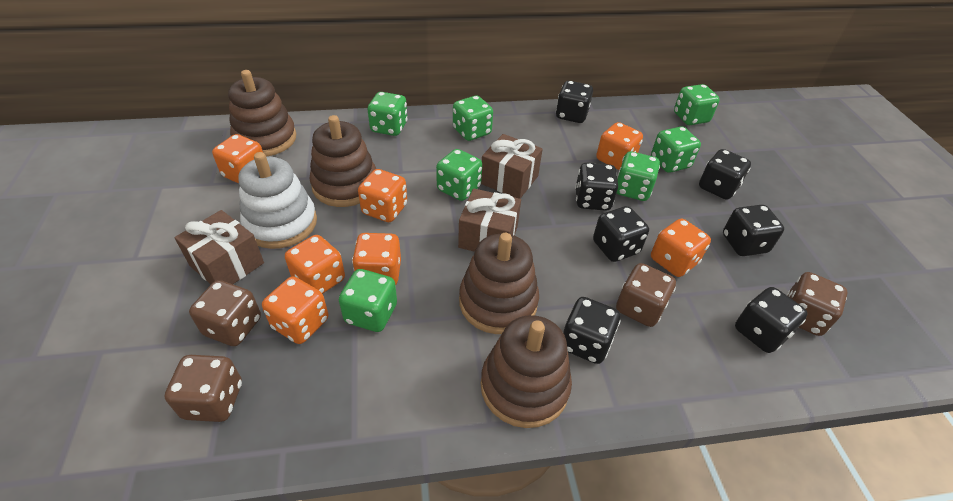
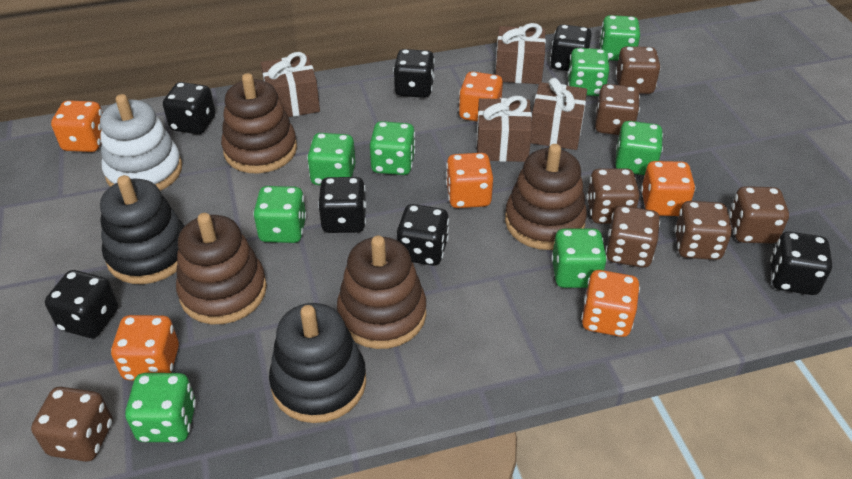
black stacking toy: none = 0 -> [100,175,184,284] [269,303,366,423] = 2
brown dice: [164,355,242,422] [189,280,261,346] [616,263,676,327] [786,272,848,336] = 4 -> [31,387,113,462] [587,168,640,224] [595,84,640,135] [606,206,660,268] [615,46,661,94] [674,201,732,260] [729,186,789,244] = 7
brown gift: [174,210,264,284] [458,188,521,252] [481,134,543,199] = 3 -> [261,52,320,117] [476,96,532,162] [495,23,546,84] [531,78,587,150] = 4
green dice: [339,269,397,332] [367,92,408,136] [436,149,482,201] [453,96,493,141] [617,151,660,201] [651,127,701,173] [674,84,720,125] = 7 -> [125,373,196,442] [253,186,307,243] [307,133,356,185] [370,121,415,175] [551,228,607,288] [567,48,610,96] [599,15,640,61] [615,121,663,175] = 8
orange dice: [212,134,263,184] [262,277,328,344] [285,235,345,294] [352,233,401,285] [358,169,407,222] [596,122,643,170] [651,219,711,277] = 7 -> [51,100,103,152] [111,315,179,380] [446,153,493,208] [459,72,503,122] [581,270,640,337] [641,161,695,216] = 6

